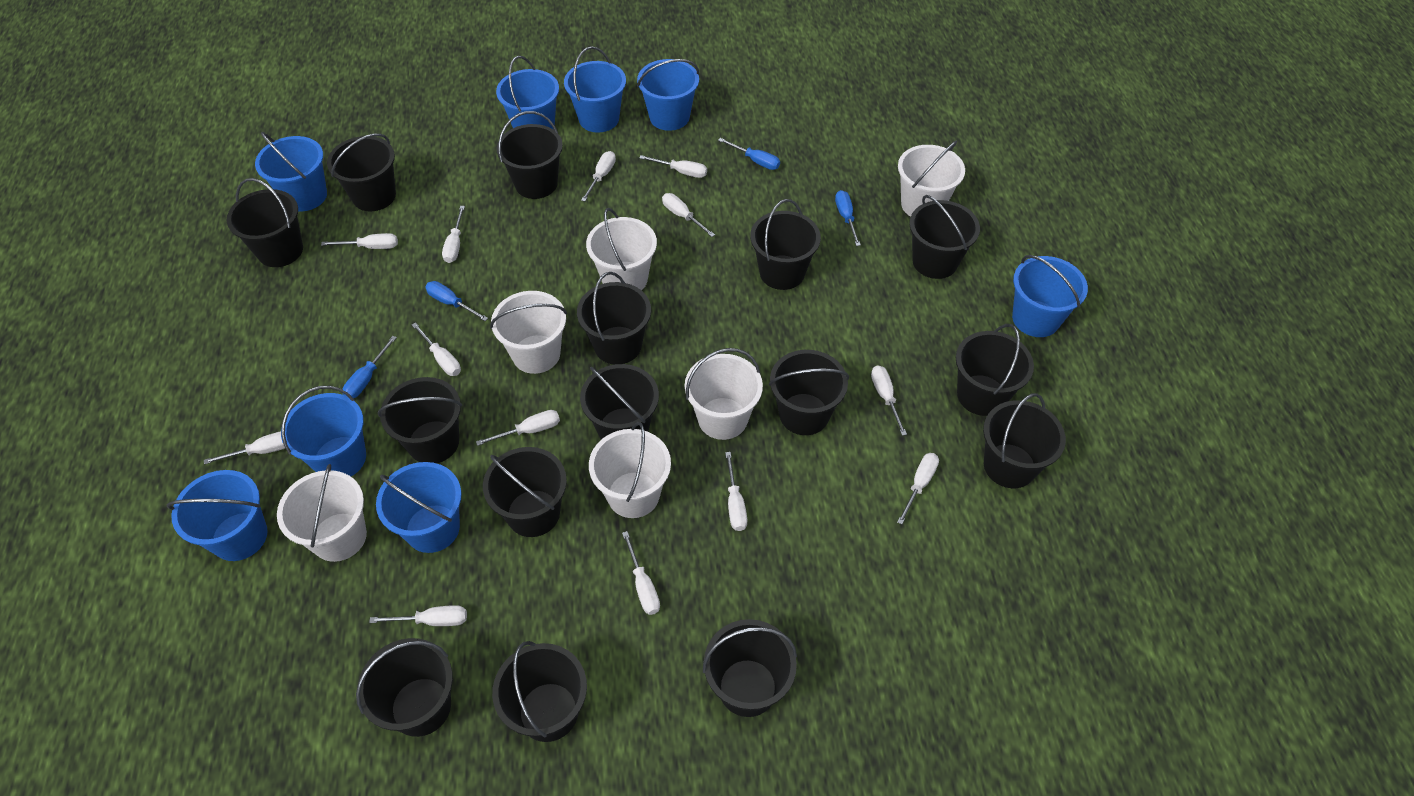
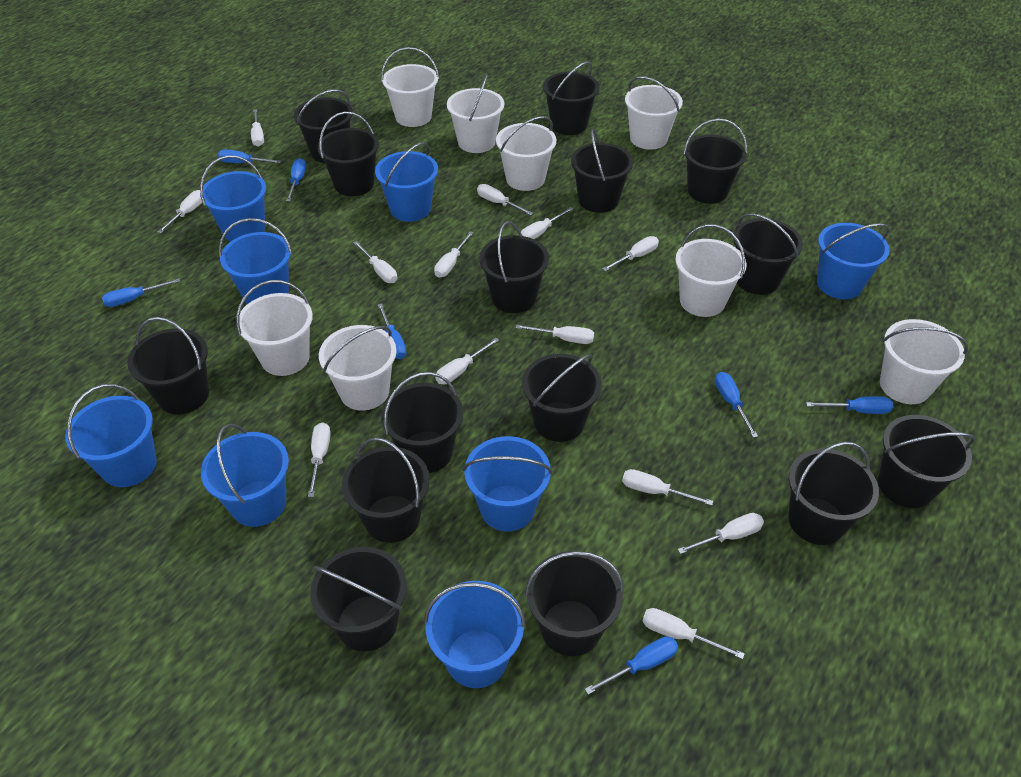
blue screwdriver: [342,336,397,398] [425,281,488,321] [718,138,780,170] [835,190,861,246] = 4 -> [102,278,180,307] [218,149,281,163] [286,158,306,201] [378,304,406,359] [585,636,678,695] [715,372,758,438] [806,396,893,414] = 7
white bucket: [277,464,367,562] [490,291,567,374] [586,208,657,290] [589,422,671,518] [685,348,763,440] [898,141,965,217] = 6 -> [236,280,313,376] [319,325,396,411] [381,47,439,127] [447,74,504,153] [496,116,556,191] [625,76,683,150] [675,224,747,317] [880,319,968,404] = 8

